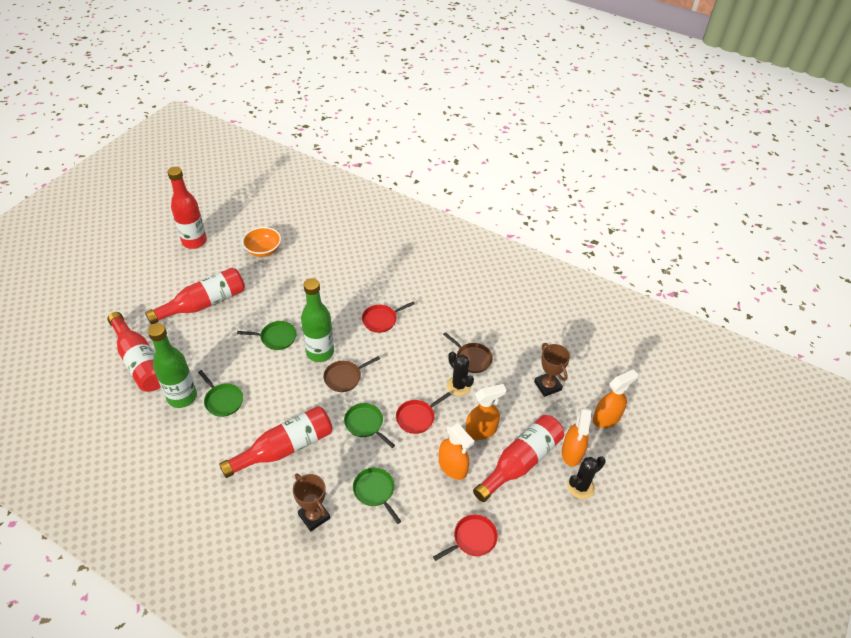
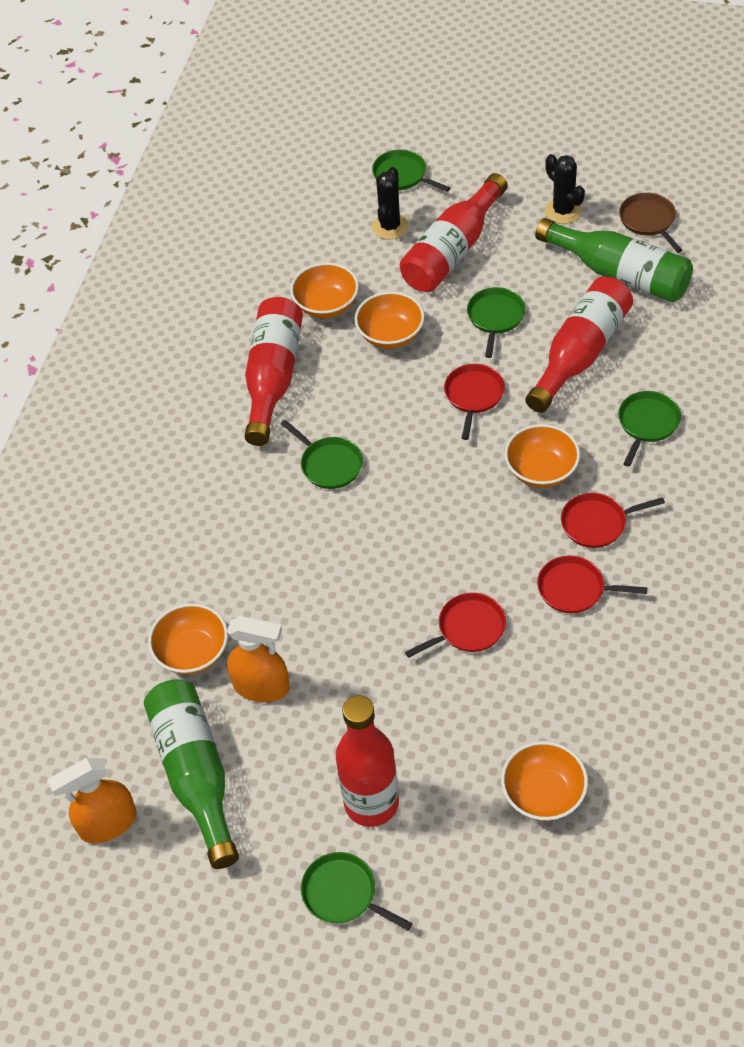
brown pan: [323,356,380,392] [443,332,493,373] = 2 -> [619,193,682,253] = 1
brown trophy: [293,474,330,531] [534,343,570,397] = 2 -> none = 0
green pan: [198,370,243,417] [237,321,297,350] [344,403,395,448] [353,468,401,524] = 4 -> [281,420,363,489] [301,852,412,931] [372,149,450,192] [467,287,525,358] [618,391,681,467] = 5
orange bowl: [242,227,281,257] = 1 -> [148,603,228,675] [290,263,359,318] [355,292,425,349] [501,741,588,821] [505,424,580,488] = 5
orange spray bottle: [439,422,474,480] [466,384,506,440] [562,407,591,466] [593,369,638,428] = 4 -> [47,758,137,844] [227,616,290,702] = 2
red bottle: [107,312,161,392] [145,267,245,325] [167,167,207,249] [219,406,333,478] [473,415,564,502] = 5 -> [244,297,303,446] [336,695,399,827] [400,173,508,292] [525,277,633,413] = 4
red pan: [362,301,415,333] [396,392,451,434] [433,514,498,561] = 3 -> [405,593,506,658] [444,364,505,440] [537,556,647,613] [561,493,665,548] = 4

